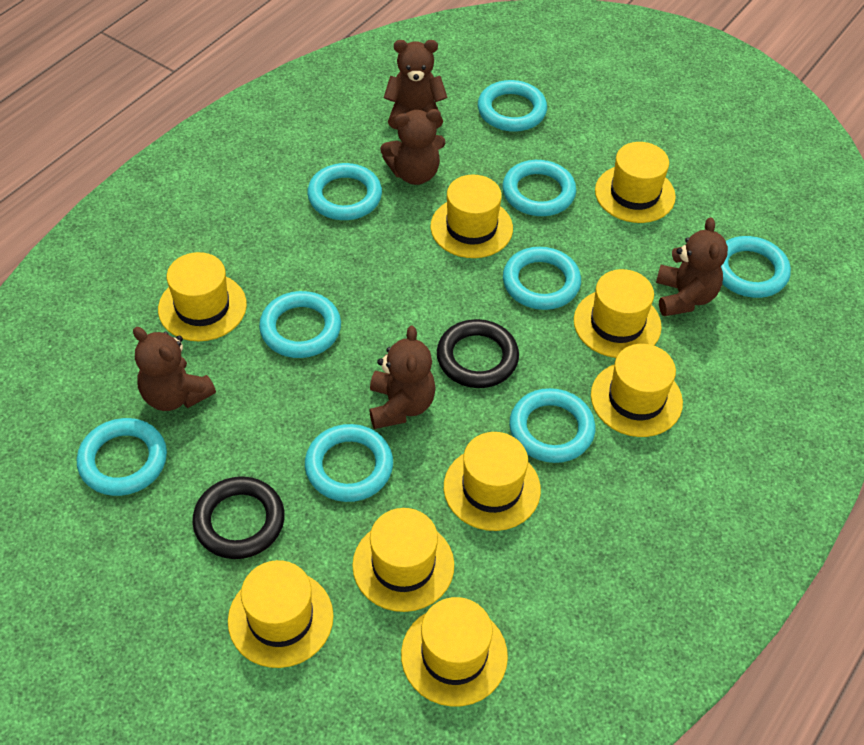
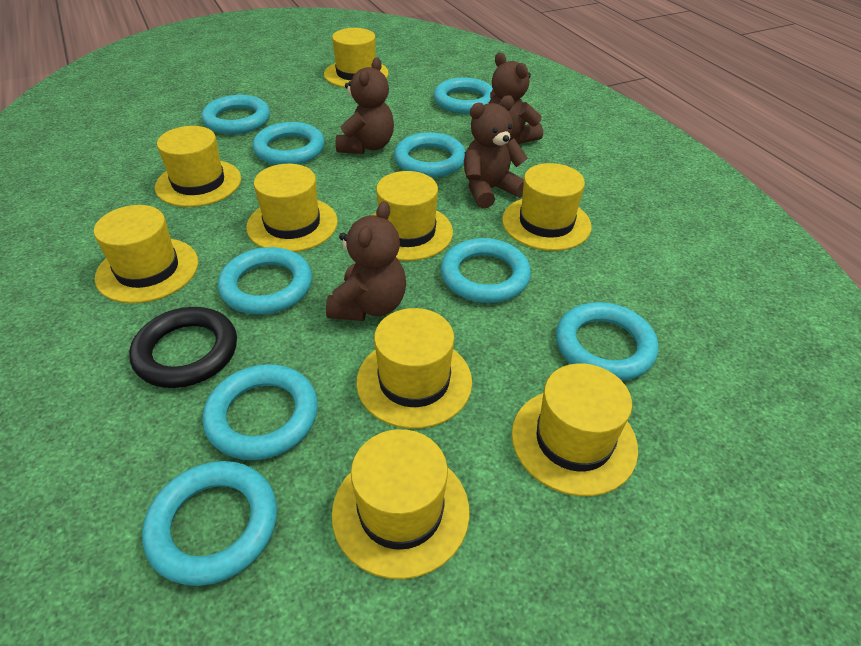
black ring: [192,476,285,559] [437,319,519,388] = 2 -> [129,307,237,388] = 1
brown teddy bear: [133,327,216,411] [369,326,436,429] [380,109,445,185] [384,40,447,130] [656,217,728,316] = 5 -> [326,201,406,321] [335,57,394,154] [464,95,528,208] [488,52,543,144] = 4

